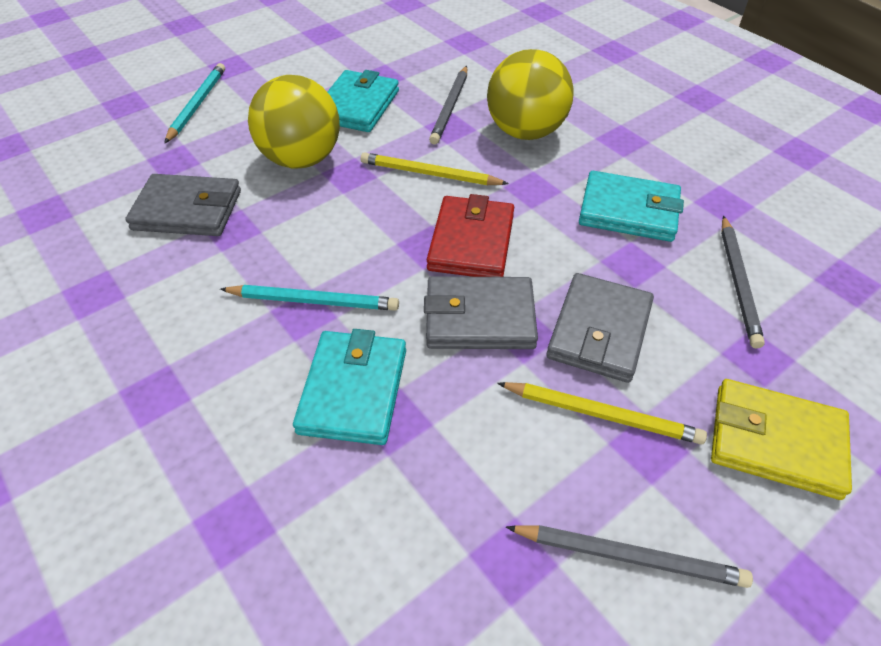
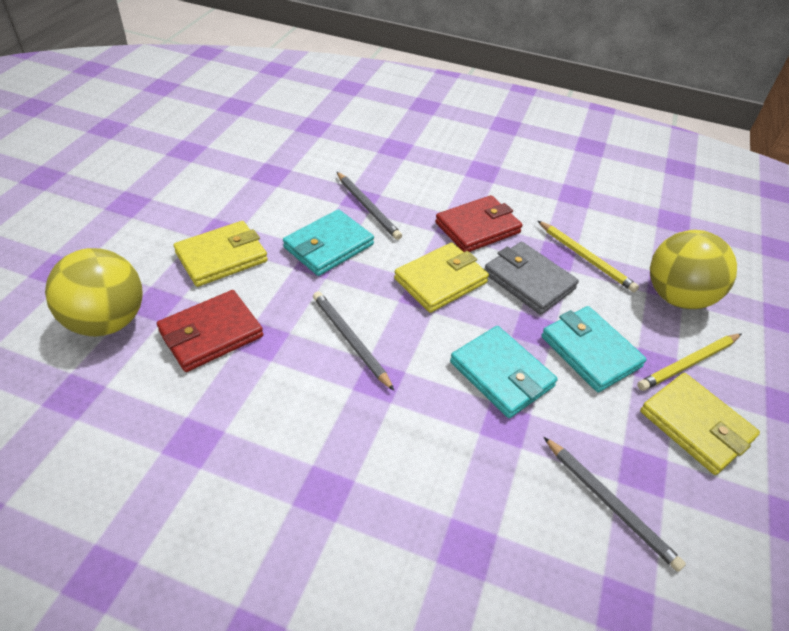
grey wallet: [125,174,241,236] [424,276,538,349] [546,273,654,383] = 3 -> [485,242,579,315] = 1
red wallet: [427,194,514,277] = 1 -> [157,290,263,372] [435,195,523,252] = 2
turquoise pencil: [165,63,225,143] [220,285,399,311] = 2 -> none = 0
yellow wallet: [711,379,852,500] = 1 -> [174,221,268,287] [394,242,489,313] [640,373,760,475] = 3

